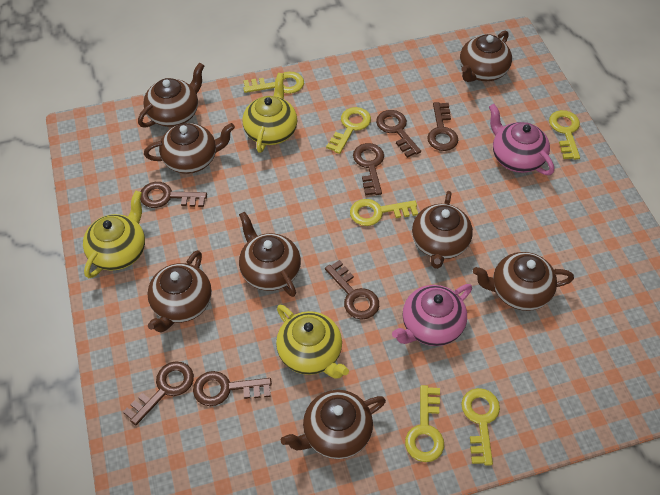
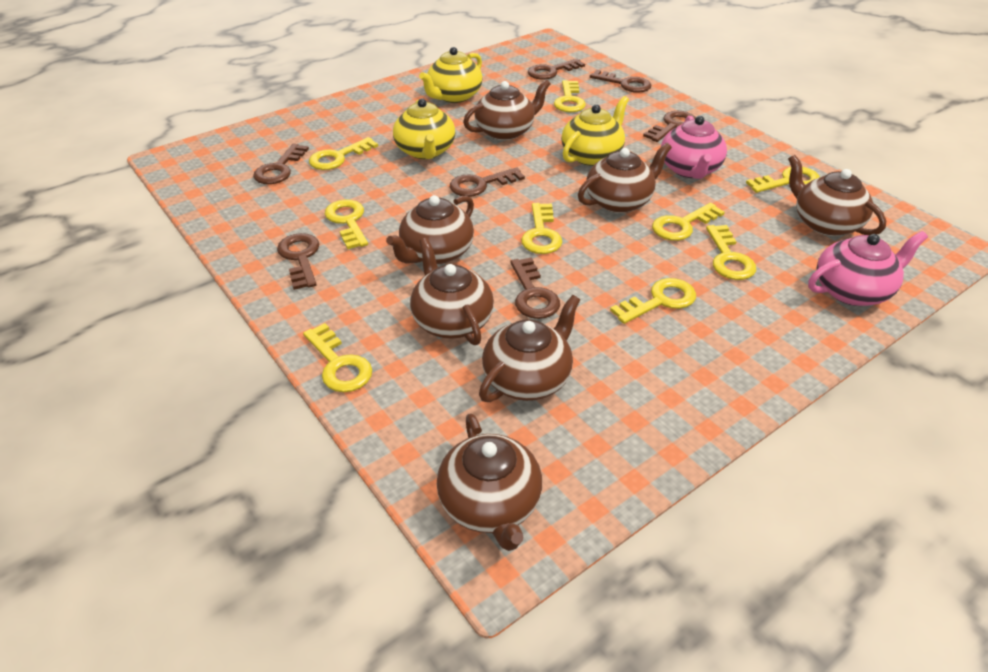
brown teapot: [138,62,204,128] [144,123,235,174] [147,250,212,332] [239,211,301,297] [281,390,386,459] [412,191,473,269] [460,30,512,82] [473,252,574,311] = 8 -> [386,195,474,265] [410,238,494,345] [437,413,542,551] [463,79,551,140] [479,295,580,402] [578,143,672,213] [788,155,886,236] = 7
yellow key: [243,72,304,94] [326,107,371,154] [350,199,418,226] [405,385,444,462] [461,388,500,466] [549,110,580,160] = 6 -> [303,323,372,392] [309,137,378,170] [325,199,368,249] [521,203,562,254] [554,80,586,112] [610,278,696,324] [652,203,725,241] [706,225,756,280] [746,167,820,193] = 9

